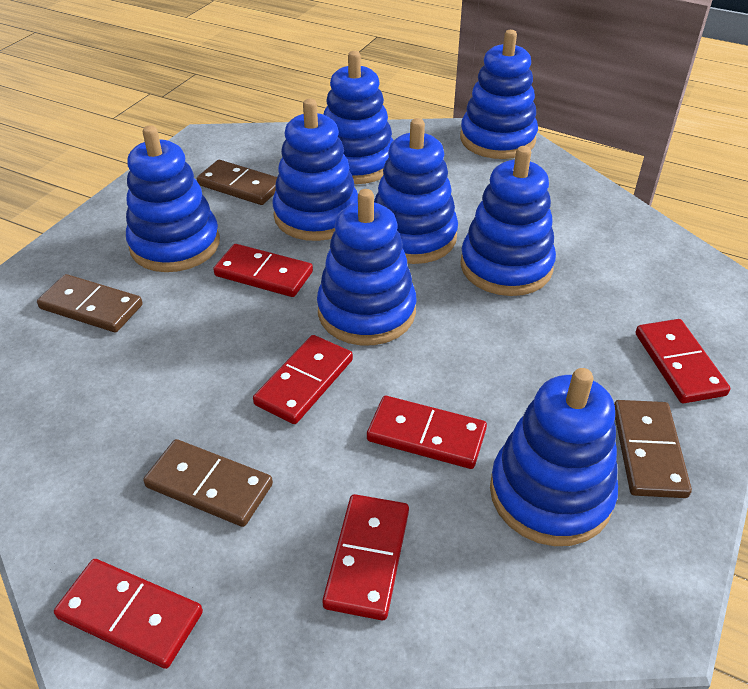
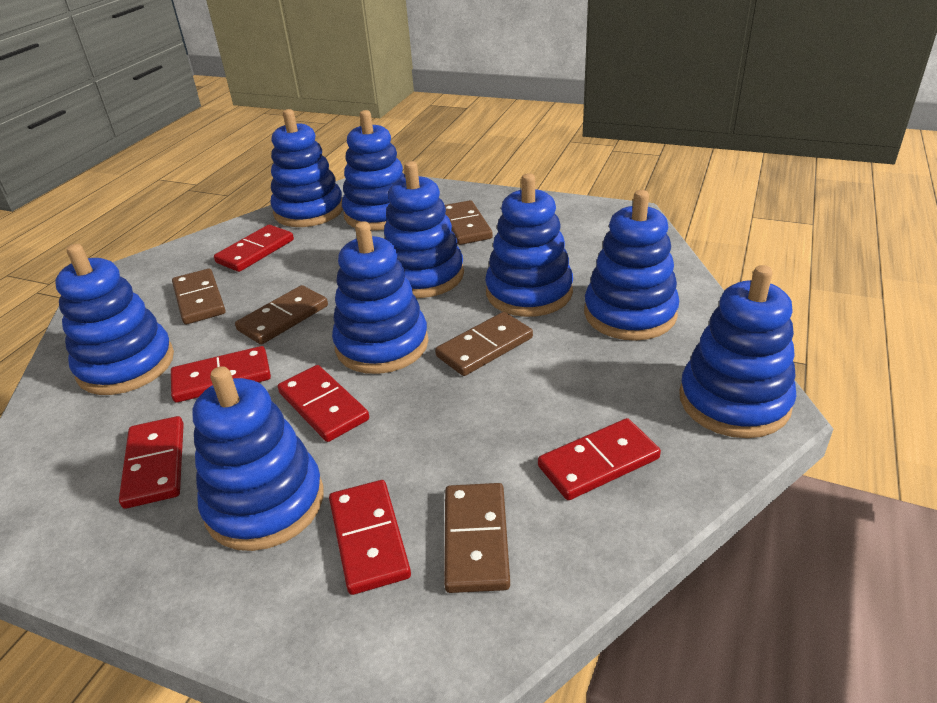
blue stacking toy: [126,125,220,272] [272,99,358,241] [317,189,416,346] [323,51,394,184] [374,118,458,264] [460,30,538,159] [460,146,556,296] [490,368,618,546] = 8 -> [55,244,174,395] [192,366,323,551] [270,109,343,227] [332,221,428,374] [342,110,405,231] [384,161,464,298] [485,174,573,317] [584,190,679,341] [679,265,796,438] = 9
brown domino: [37,274,143,332] [143,439,273,527] [197,160,277,205] [614,400,692,498] = 4 -> [172,269,226,324] [235,285,328,345] [435,312,533,376] [444,483,510,593] [445,200,493,245] = 5

